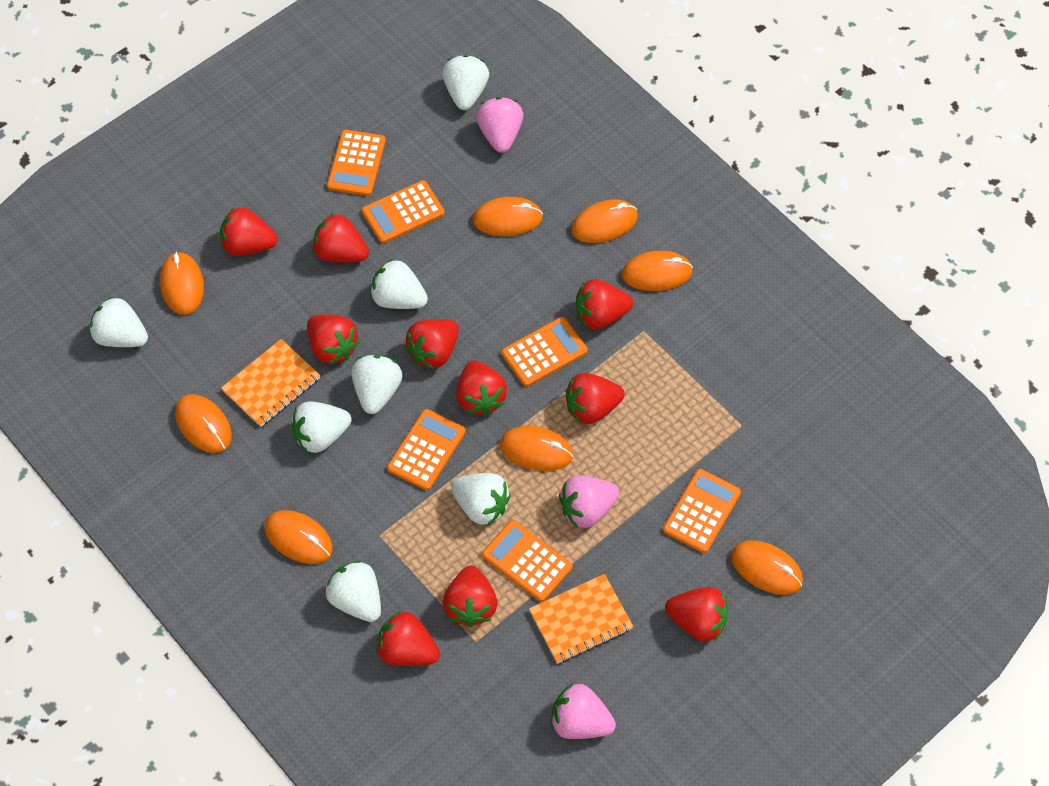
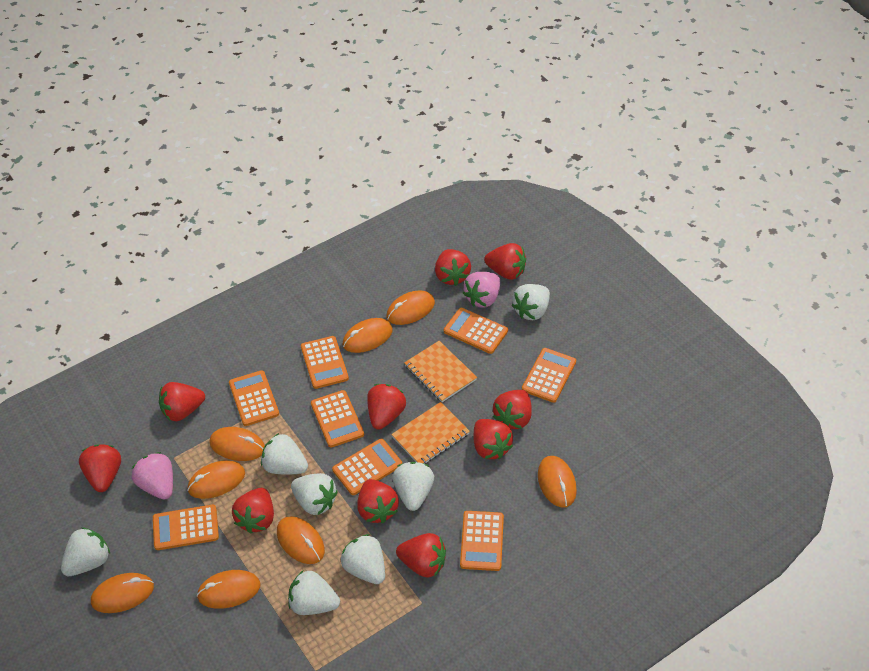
orange calculator: [327,130,386,196] [362,180,445,243] [387,409,466,491] [482,520,572,602] [501,317,588,387] [663,469,741,553] = 6 -> [153,505,219,550] [229,370,279,426] [301,336,349,389] [311,390,364,447] [332,439,402,495] [444,308,508,354] [460,511,504,571] [522,348,576,403] = 8
pink strawberry: [476,97,523,153] [551,684,616,739] [559,475,620,528] = 3 -> [132,452,173,500] [463,272,500,308] = 2

